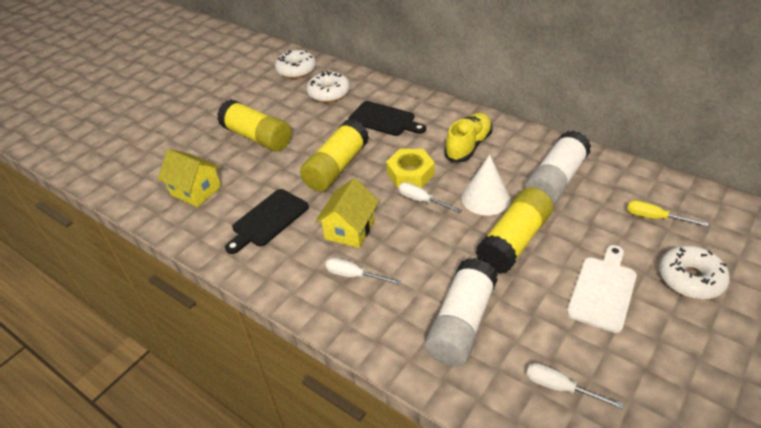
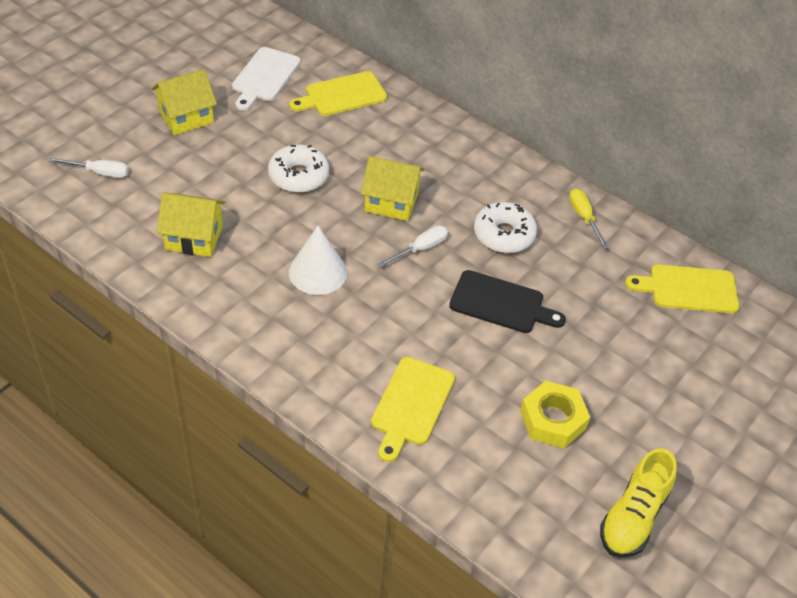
black cutting board: [225,189,309,254] [348,101,426,136] = 2 -> [449,270,566,333] = 1
white donut: [275,50,316,79] [306,71,350,103] [659,246,730,299] = 3 -> [268,145,329,193] [474,202,537,253] = 2
white glue stick: [425,258,498,366] [525,130,591,205] = 2 -> none = 0
white screwdriver: [326,258,401,285] [399,182,462,213] [526,363,624,410] = 3 -> [49,157,129,178] [378,226,448,267] = 2
yellow cutting board: none = 0 -> [289,71,387,116] [371,357,455,462] [625,264,739,313] = 3
yellow glue stick: [217,99,291,152] [300,119,369,192] [475,187,553,274] = 3 -> none = 0
yellow house: [158,149,221,207] [315,178,379,248] = 2 -> [151,69,217,135] [157,193,225,257] [361,156,425,221] = 3

